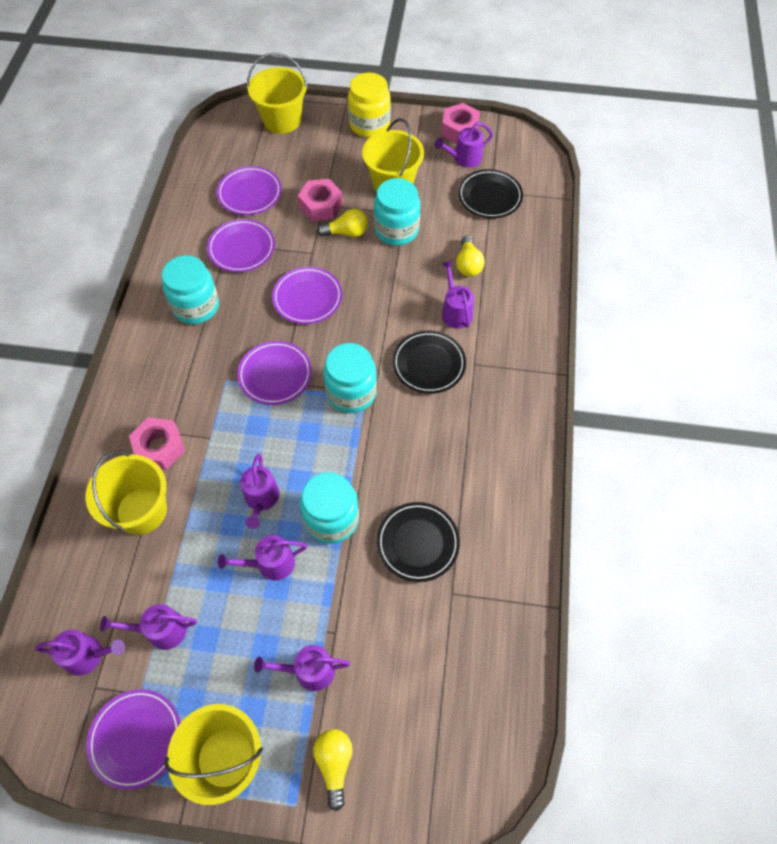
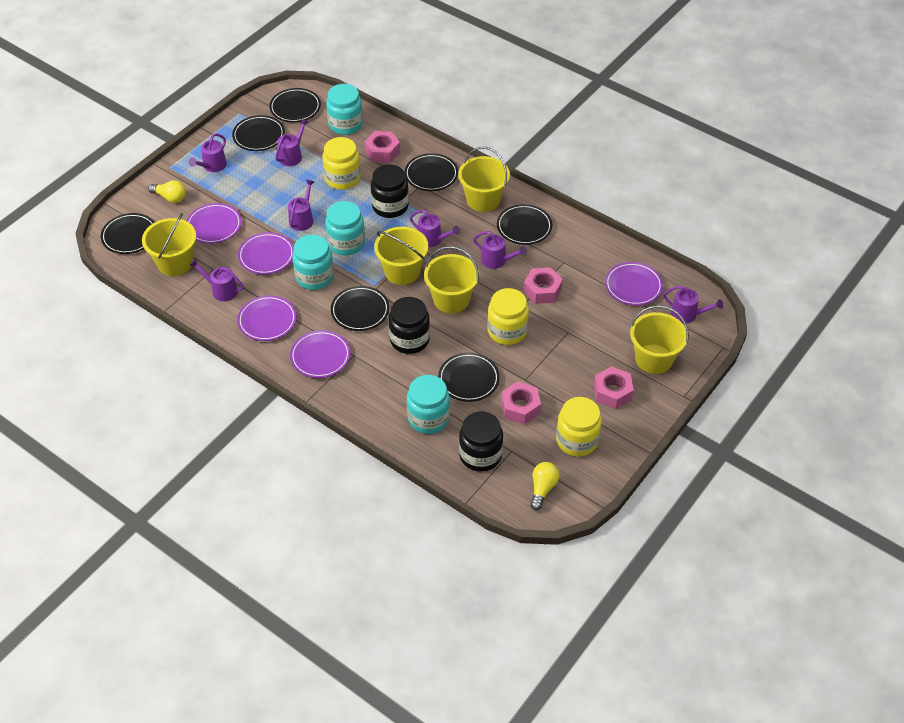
black jar: none = 0 -> [371,165,409,218] [389,297,430,354] [459,411,503,472] = 3
black plate: [377,502,460,582] [392,331,466,394] [458,169,523,218] = 3 -> [101,213,155,254] [232,115,285,151] [269,88,321,122] [331,286,389,331] [405,153,458,191] [438,353,500,402] [497,204,552,245] = 7
pink nut: [129,417,185,470] [298,179,343,221] [442,103,480,144] = 3 -> [364,131,400,163] [501,382,541,424] [524,267,563,304] [594,366,634,409] = 4
yellow bucket: [85,451,167,535] [164,704,263,805] [247,53,308,134] [362,118,424,192] = 4 -> [142,213,196,276] [374,227,428,285] [424,246,479,314] [458,147,510,212] [630,305,689,374] = 5
yellow jar: [348,73,391,137] = 1 -> [323,137,361,190] [487,288,529,345] [556,397,602,457] = 3
yellow light bulb: [313,729,353,811] [317,209,368,237] [456,235,485,277] = 3 -> [148,180,186,203] [530,462,560,510] = 2

